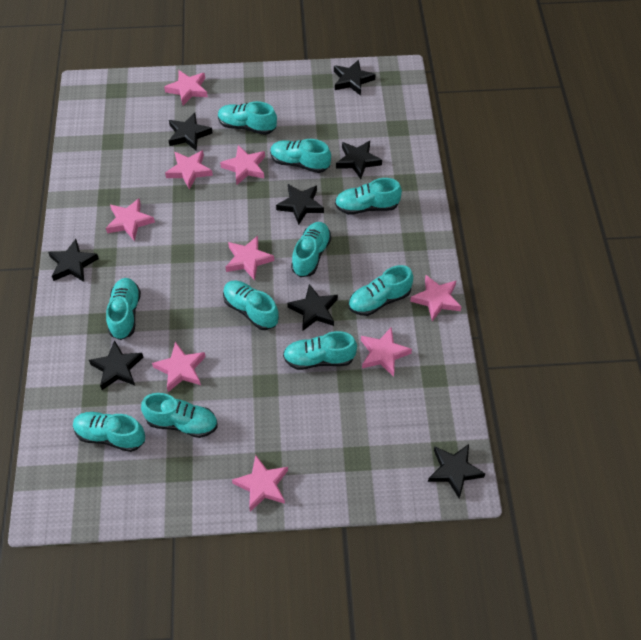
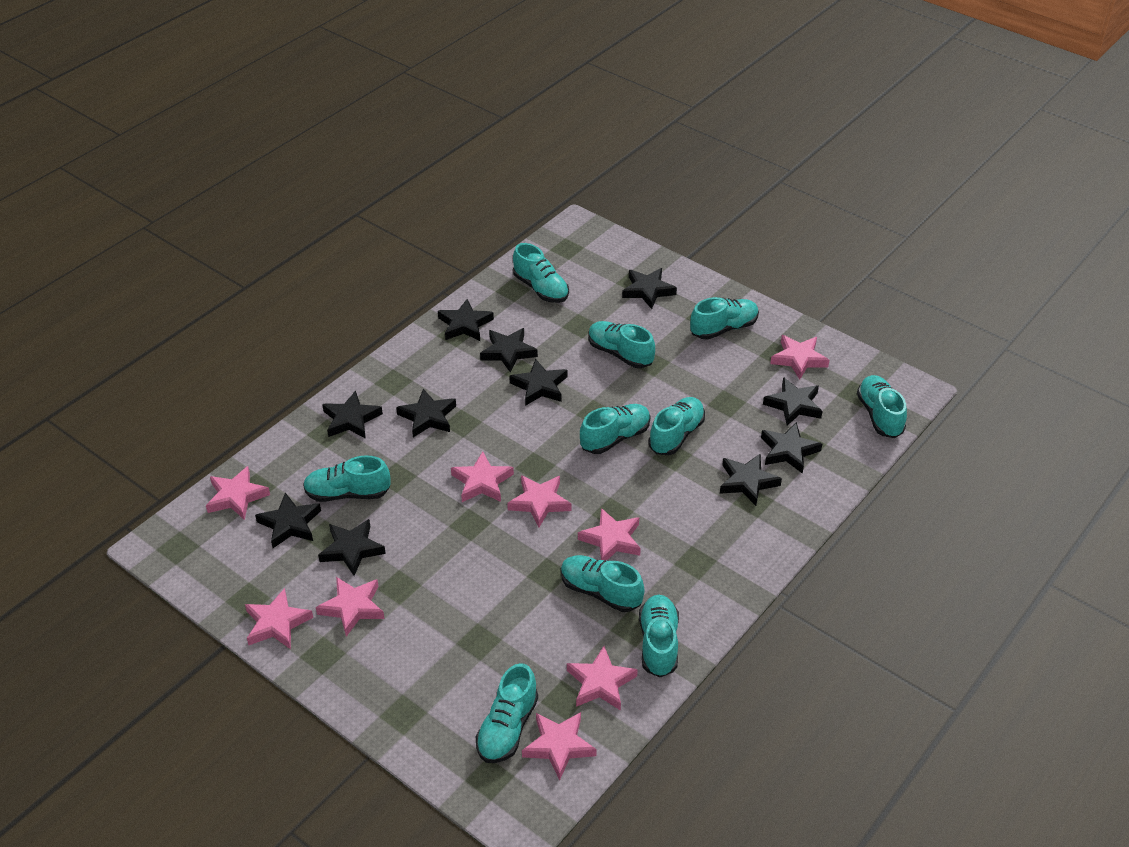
black star: [48,239,99,282] [89,340,143,390] [169,113,213,151] [276,184,324,225] [287,284,338,331] [334,60,376,96] [336,141,382,179] [428,444,486,498] = 8 -> [255,493,321,548] [318,519,386,576] [322,391,383,439] [396,389,456,437] [438,299,494,341] [480,328,538,373] [509,359,567,406] [622,268,677,309] [720,453,782,506] [761,422,822,474] [763,377,823,425] = 11

